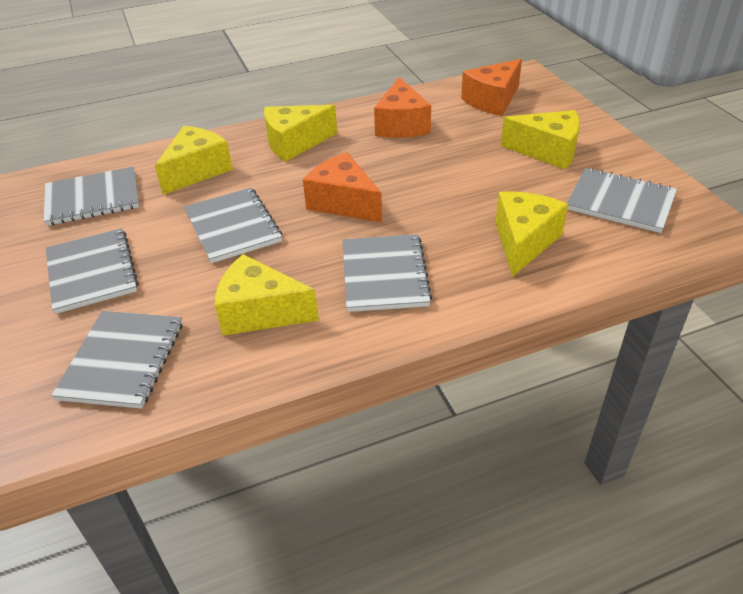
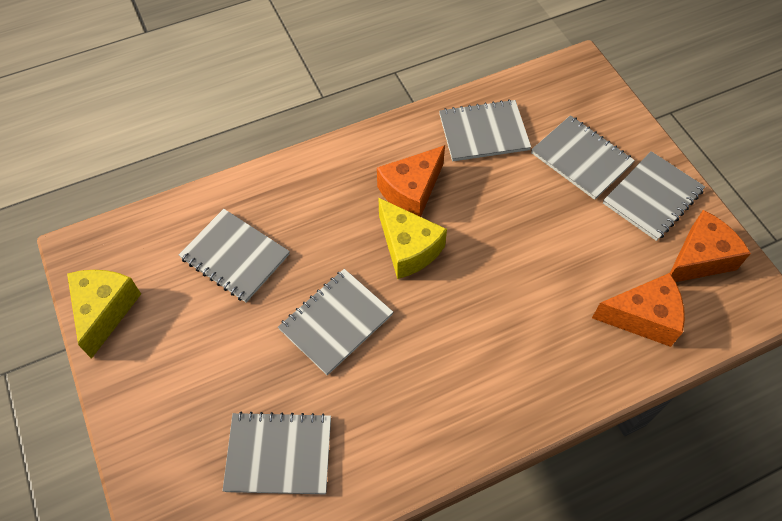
yellow cheese: [155,126,233,195] [215,254,319,336] [264,105,337,162] [496,192,568,277] [501,110,580,170] = 5 -> [67,270,141,359] [379,198,447,279] = 2

